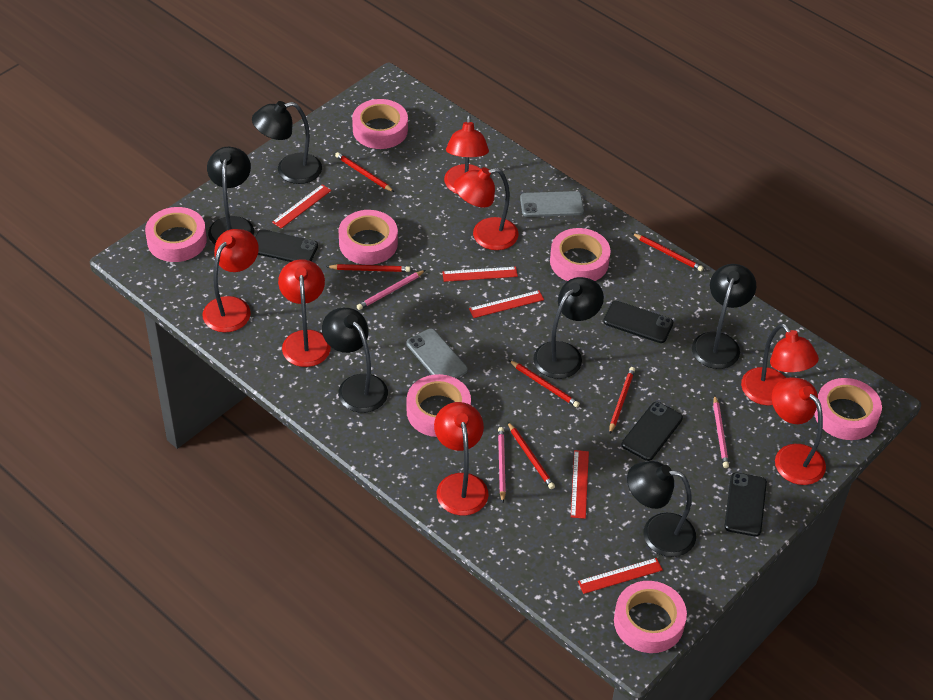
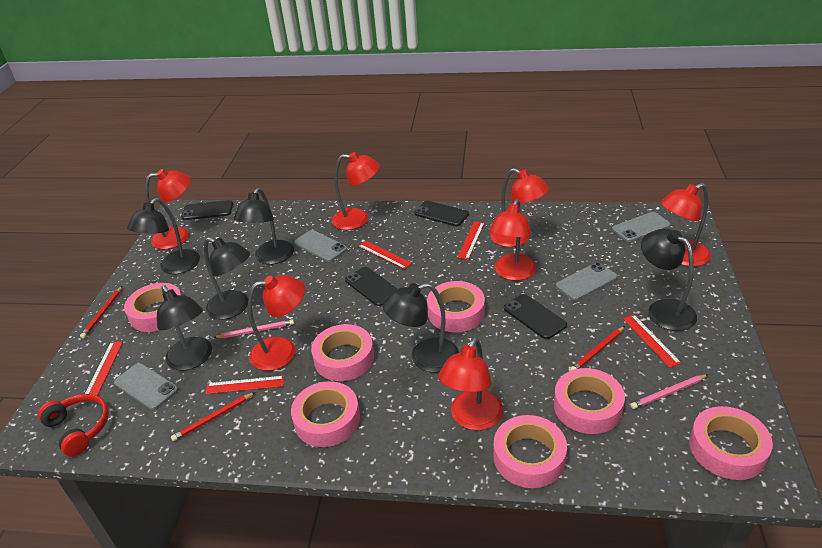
grey phone: [406,329,468,379] [520,191,584,217] = 2 -> [114,363,178,410] [294,230,347,262] [556,262,617,300] [612,212,670,242] = 4
pink pencil: [357,270,425,310] [498,427,506,502] [713,395,729,468] = 3 -> [213,319,294,338] [630,374,709,409] = 2
red headphones: none = 0 -> [38,394,109,456] = 1
red pencil: [326,264,410,272] [335,152,394,192] [508,422,555,489] [509,360,580,407] [609,367,635,434] [632,233,704,271] = 6 -> [80,286,122,338] [171,392,255,441] [570,326,625,371] = 3

